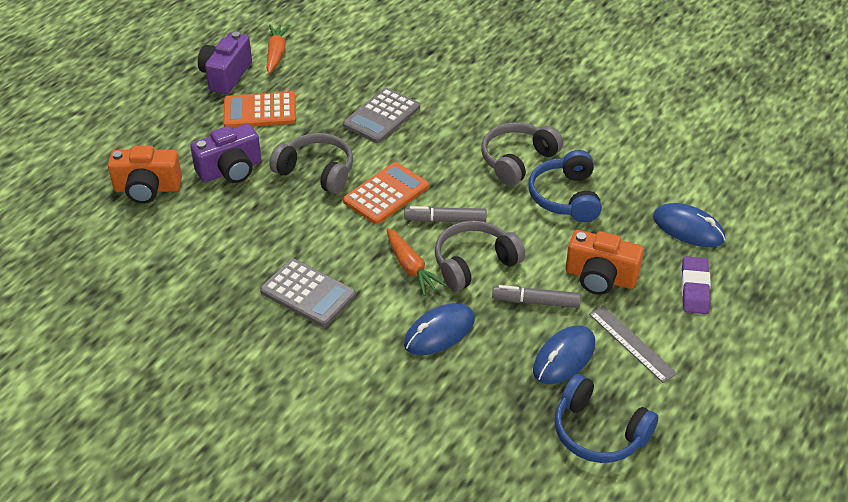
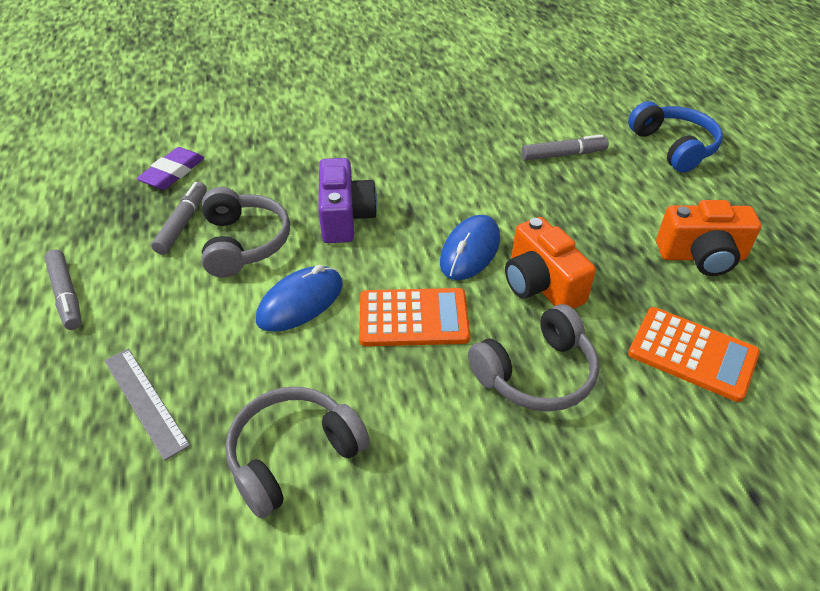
blue headphones: [528,150,602,222] [554,374,658,463] = 2 -> [628,101,723,173] = 1
blue mouse: [404,303,475,355] [533,325,595,384] [653,203,725,247] = 3 -> [256,265,343,332] [440,215,500,280] = 2
grey calculator: [260,259,356,327] [343,88,420,143] = 2 -> none = 0
grey marker: [404,206,486,222] [492,285,581,308] = 2 -> [45,249,82,330] [151,182,207,255] [521,135,609,160] = 3
orange carrot: [266,24,290,74] [387,228,447,296] = 2 -> none = 0
purple camera: [190,124,262,183] [198,32,252,94] = 2 -> [318,158,378,243] = 1

